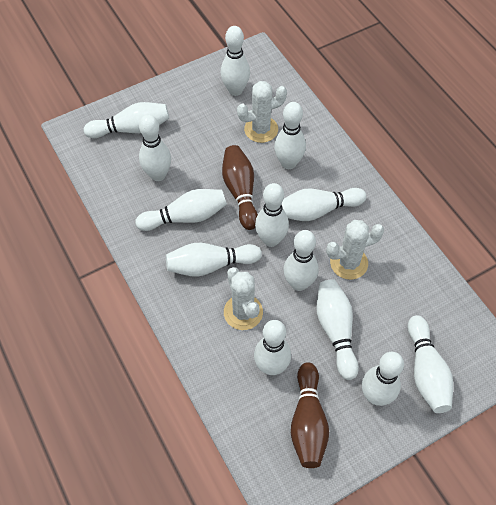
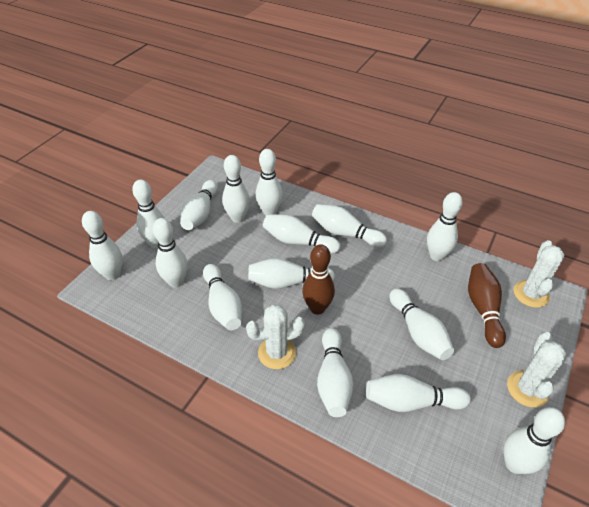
white bowling pin: [84,102,169,138] [135,189,227,231] [139,114,171,181] [166,243,262,277] [221,26,250,96] [254,320,291,375] [255,183,289,247] [274,102,306,169] [281,188,366,221] [283,230,319,291] [316,279,359,380] [362,352,404,406] [408,315,453,413] = 13 -> [82,211,123,280] [132,180,164,248] [153,218,188,288] [180,180,218,230] [203,264,242,330] [222,155,250,223] [248,258,335,289] [256,149,283,215] [263,214,341,254] [312,204,387,248] [317,328,354,417] [366,374,471,412] [389,289,454,360] [427,192,463,261] [504,407,565,474] = 15

